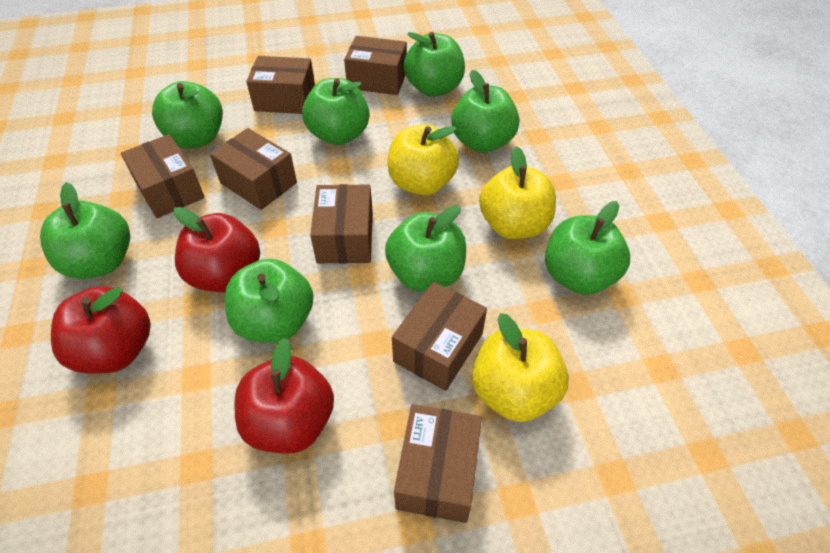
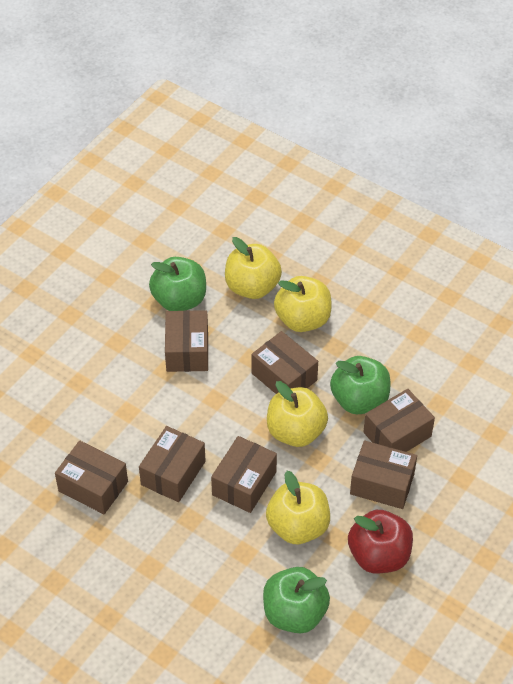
green apple: [40,182,130,279] [152,81,223,149] [225,259,313,343] [302,78,370,145] [385,205,466,292] [404,32,465,97] [451,70,519,153] [545,201,630,295] = 8 -> [149,257,206,311] [263,567,330,633] [330,356,390,414] = 3
red apple: [51,286,151,374] [174,207,260,292] [235,338,334,454] = 3 -> [348,510,413,573] = 1
yellow apple: [388,124,459,195] [472,313,569,422] [479,146,556,239] = 3 -> [225,237,282,299] [266,471,330,544] [267,381,328,447] [274,276,332,332] = 4

